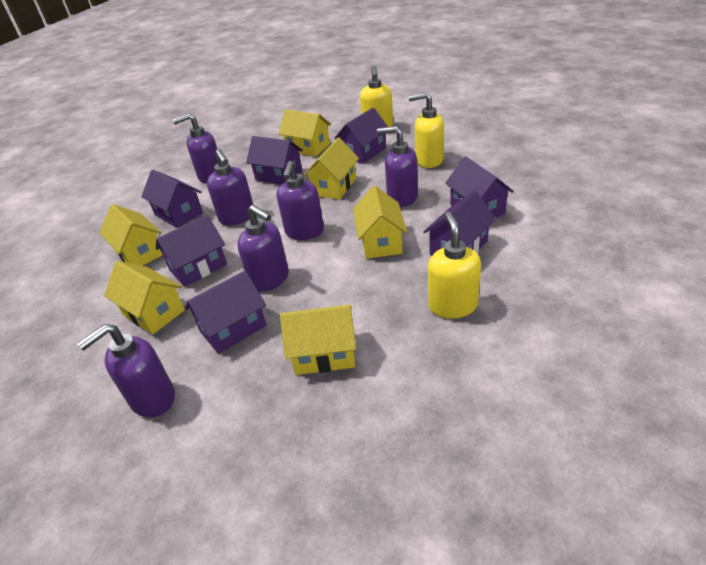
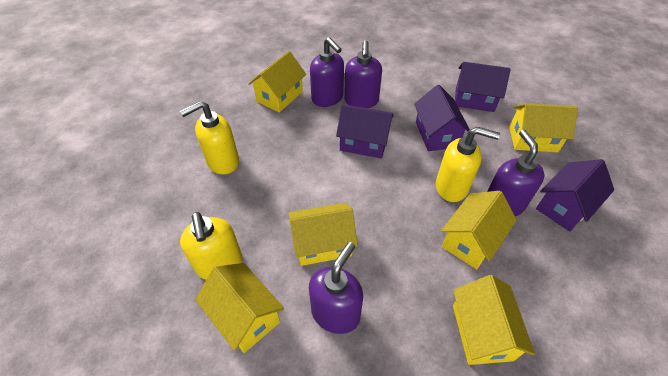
purple house: [141,170,203,228] [156,215,227,287] [185,271,266,354] [246,136,303,185] [335,108,388,164] [423,191,496,255] [445,156,514,218] = 7 -> [336,104,394,158] [414,85,470,151] [455,62,511,112] [536,159,614,232] = 4
purple soap dispenser: [77,324,175,418] [173,113,218,184] [207,149,253,225] [237,205,289,292] [277,161,324,240] [377,126,418,207] = 6 -> [309,242,363,334] [310,37,344,107] [344,40,382,108] [487,129,545,216] = 4

